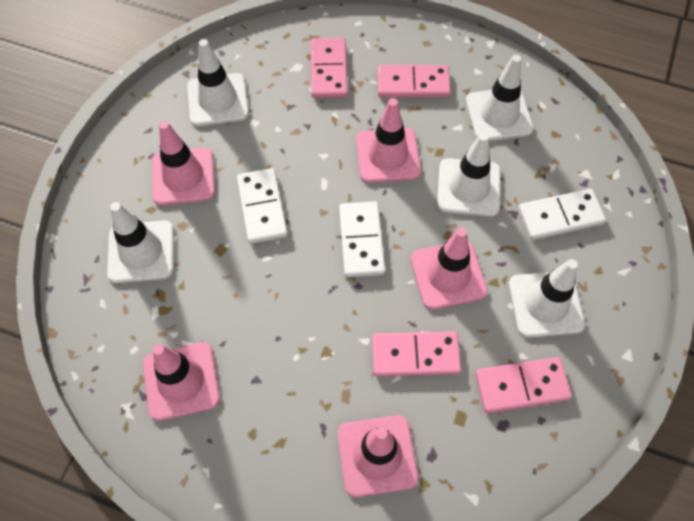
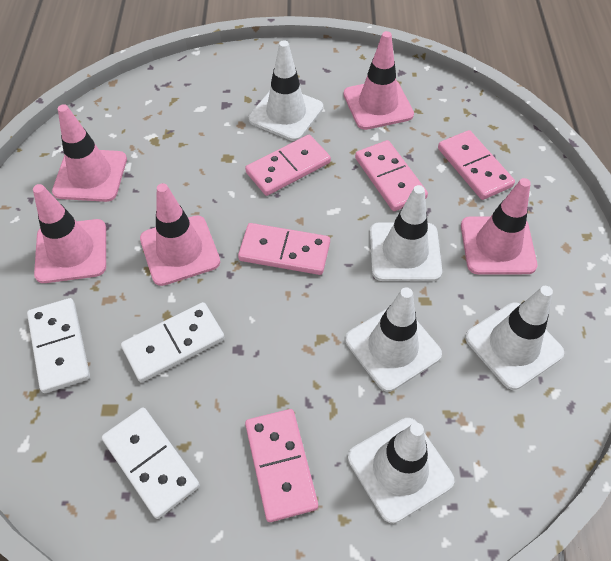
pink domino: [311,38,348,98] [372,331,461,376] [377,65,451,98] [475,357,572,413] = 4 -> [238,223,330,275] [245,135,331,196] [245,409,318,522] [355,140,428,211] [438,130,515,200] = 5

